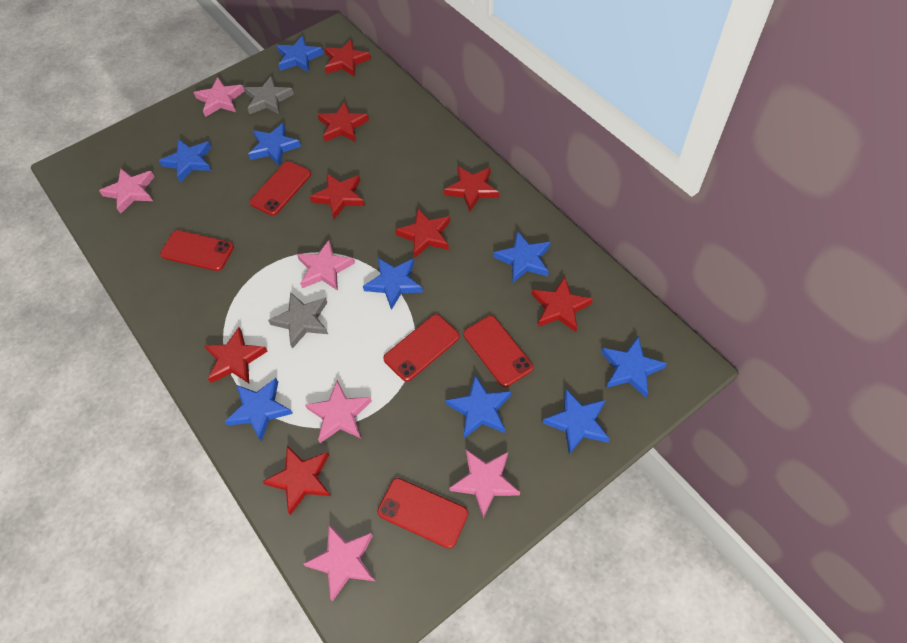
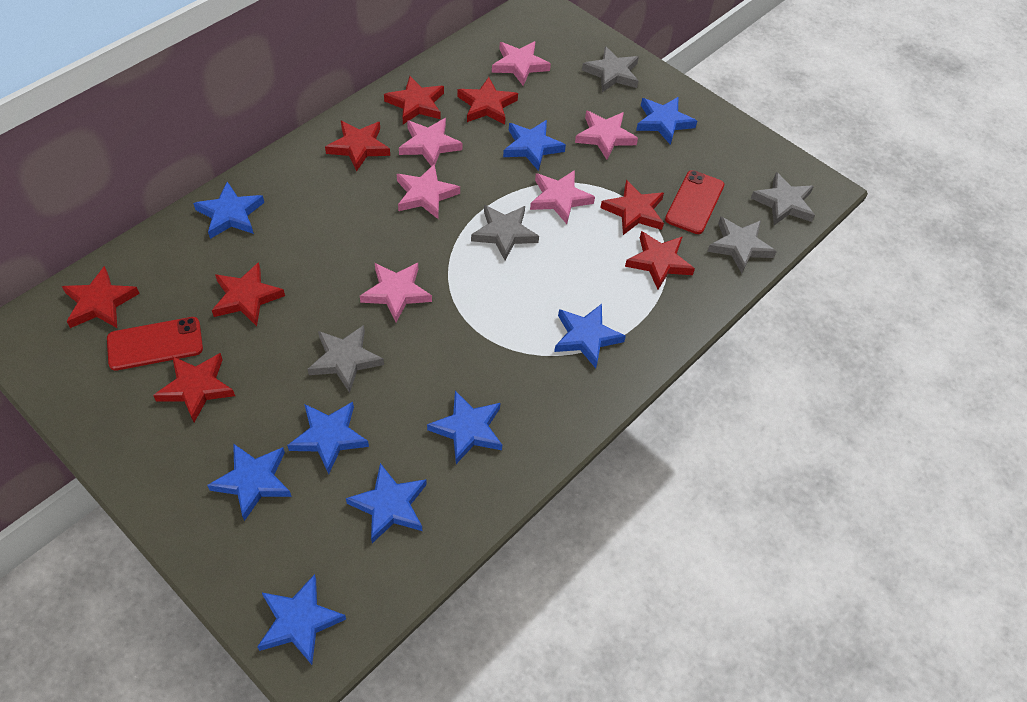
grey star: [244,76,294,115] [268,292,328,349] = 2 -> [307,325,384,393] [471,205,539,261] [582,46,639,92] [707,217,777,273] [751,172,815,225] = 5
red phone: [160,230,234,271] [250,161,311,216] [377,478,468,549] [383,314,460,382] [463,316,533,387] = 5 -> [107,317,203,371] [665,170,724,234] = 2

